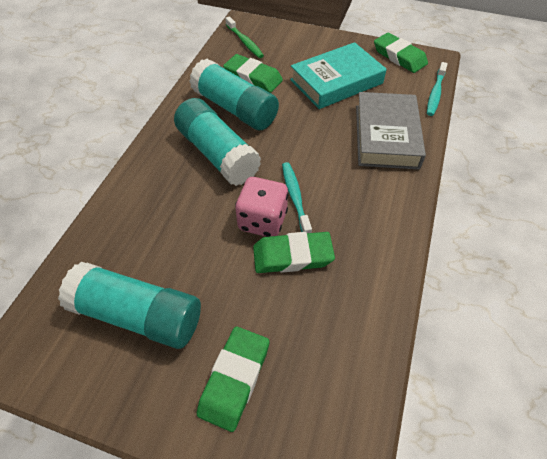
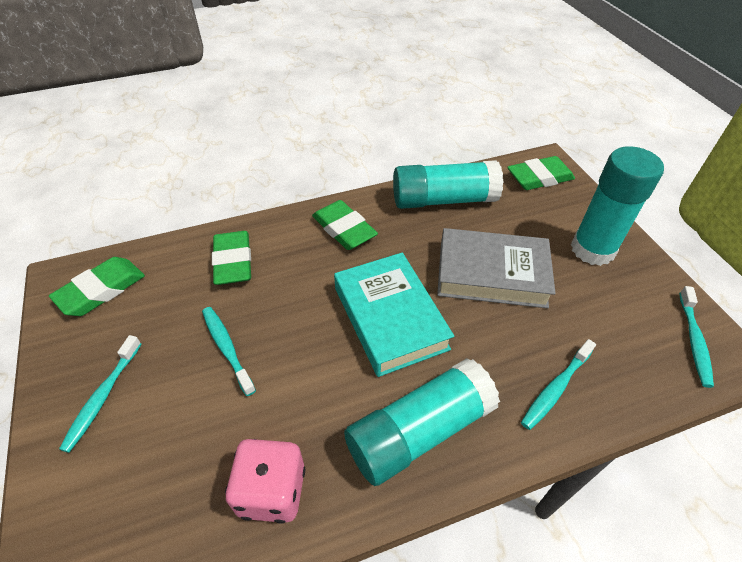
green toothbrush: [225,16,264,58] = 1 -> none = 0
turquoise toothbrush: [282,162,312,233] [427,62,448,116] = 2 -> [59,335,141,453] [202,307,256,396] [521,339,596,430] [679,286,714,388] = 4

